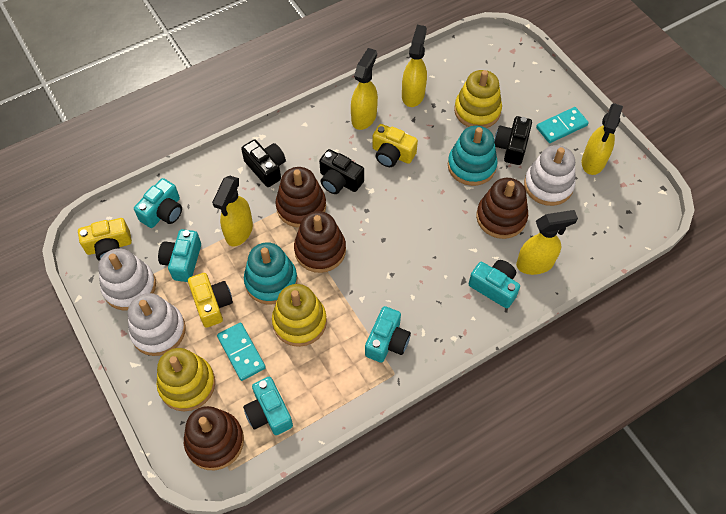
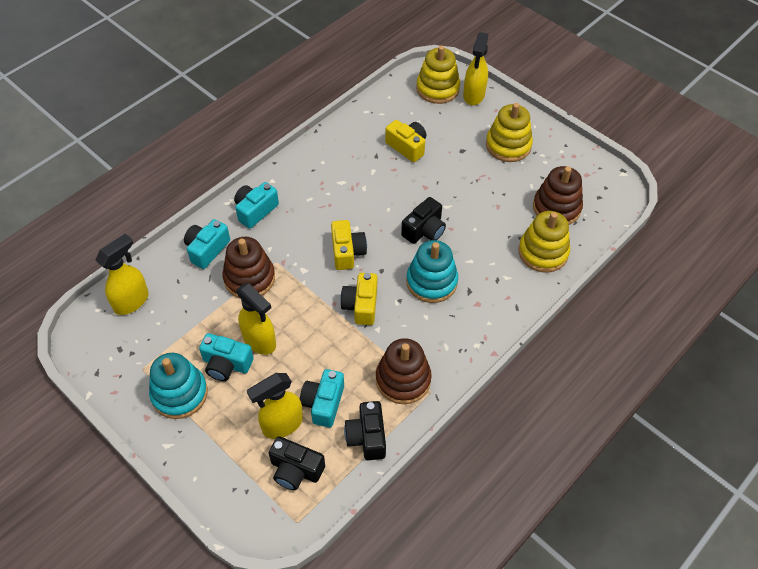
brown stacking toy: [184,406,244,470] [275,167,326,228] [294,211,346,273] [476,178,528,239] = 4 -> [223,237,275,298] [376,338,432,404] [533,166,583,225] = 3
turquoise camera: [134,178,182,228] [158,229,201,282] [243,377,293,435] [365,306,411,363] [469,260,520,308] = 5 -> [184,219,230,269] [199,333,254,381] [234,182,279,229] [300,369,344,428] = 4
turquoise domino: [217,323,266,381] [536,107,589,143] = 2 -> none = 0
white stacking toy: [98,248,156,311] [128,293,186,356] [524,145,576,206] = 3 -> none = 0
yellow spray bottle: [212,176,253,246] [351,48,378,130] [402,25,427,107] [516,210,578,275] [582,103,623,175] = 5 -> [95,234,149,315] [236,283,276,355] [247,373,303,439] [463,32,488,105] = 4

